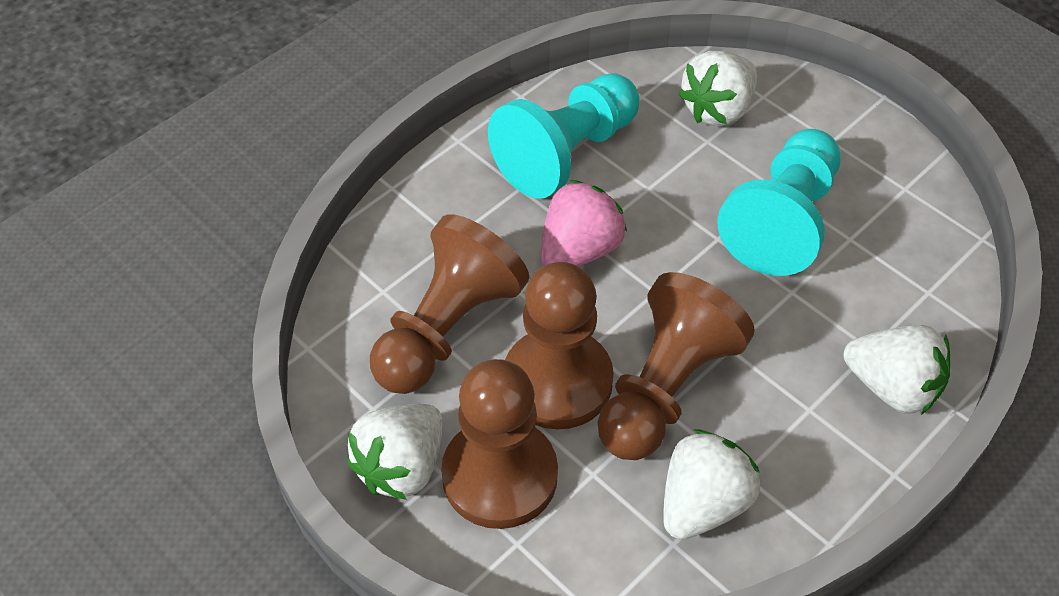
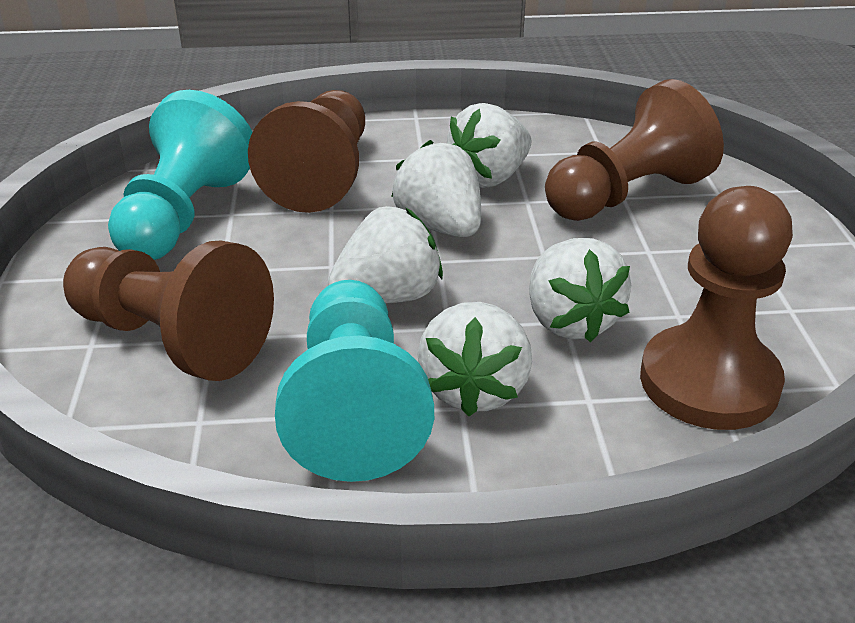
pink strawberry: [541,180,627,267] = 1 -> none = 0
white strawberry: [347,404,443,500] [663,430,760,540] [678,51,757,126] [844,325,950,415] = 4 -> [327,206,443,303] [391,140,481,237] [417,302,532,416] [447,103,532,188] [529,238,631,342] = 5

